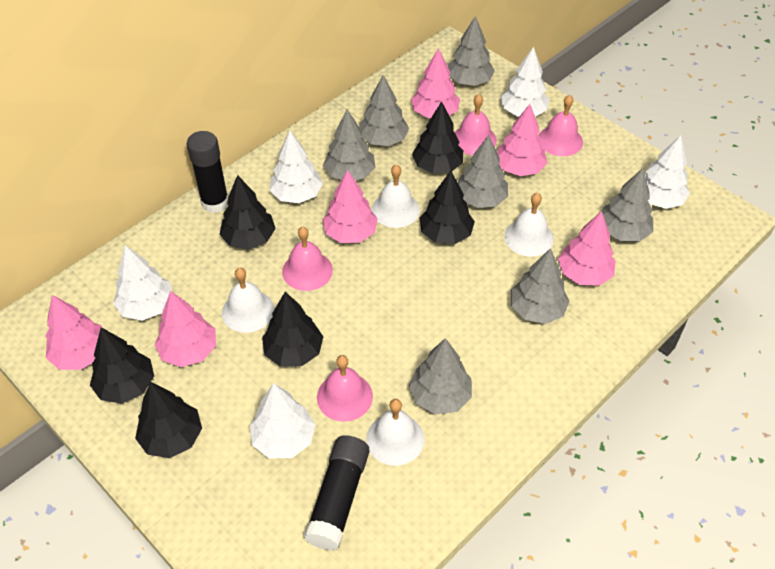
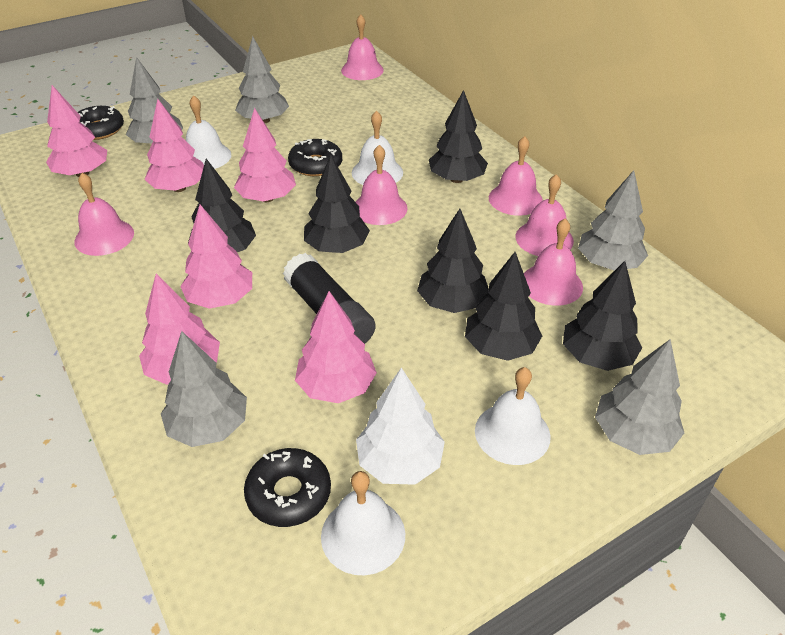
black donut: none = 0 -> [77,106,124,140] [244,448,331,527] [288,139,342,176] = 3
black glue stick: [186,131,228,213] [304,435,369,551] = 2 -> [283,253,376,344] = 1
grey tree: [323,109,375,180] [359,75,409,146] [409,338,472,414] [448,16,495,86] [458,135,508,208] [511,248,570,324] [602,168,653,241] = 7 -> [126,57,183,143] [161,331,247,447] [235,36,289,123] [578,170,648,271] [595,340,684,455] = 5
pink bell: [282,226,333,291] [317,355,373,422] [455,94,497,155] [539,95,583,156] = 4 -> [74,173,134,256] [341,14,384,80] [356,145,408,225] [489,136,543,216] [515,174,574,256] [524,219,583,306] = 6
white tree: [113,245,172,321] [250,383,315,458] [270,130,323,203] [500,47,550,117] [645,135,690,209] = 5 -> [356,368,445,485] = 1

